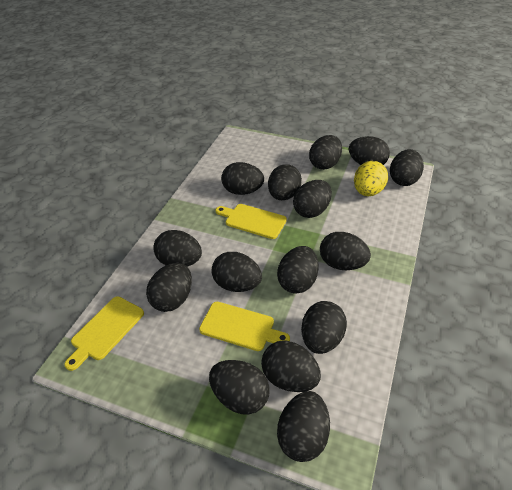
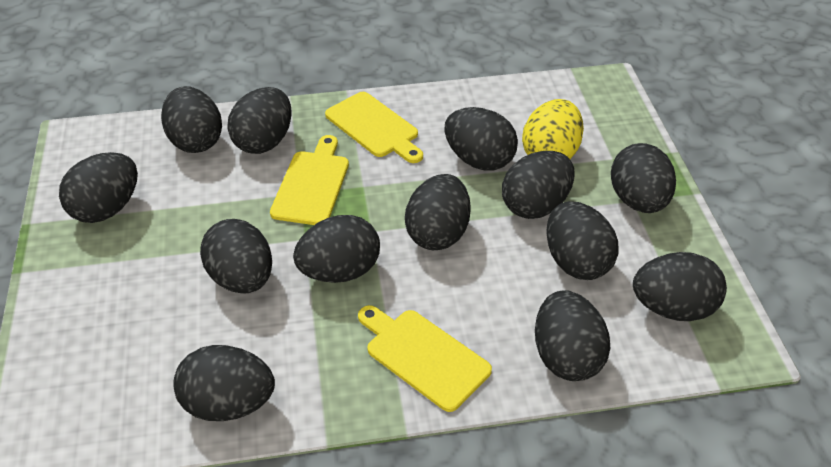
black egg: [146,263,192,312] [153,230,202,267] [209,360,270,414] [212,252,262,292] [221,162,264,195] [261,340,321,392] [268,164,302,200] [277,246,319,294] [277,391,330,462] [293,180,332,218] [301,301,347,354] [309,135,342,170] [320,232,371,270] [348,136,390,165] [390,149,424,186] = 15 -> [59,152,138,223] [161,86,222,153] [173,345,275,421] [200,219,272,294] [227,87,291,154] [293,215,380,283] [405,174,471,250] [444,107,518,170] [502,151,575,219] [535,290,610,381] [546,201,619,280] [611,143,676,213] [633,252,727,321] = 13

